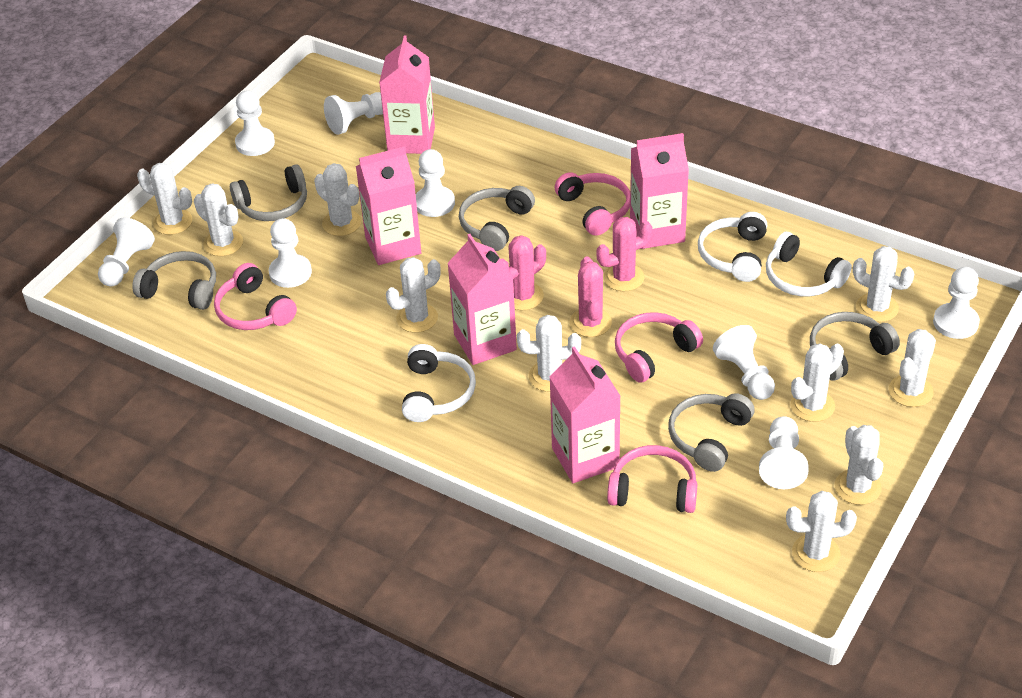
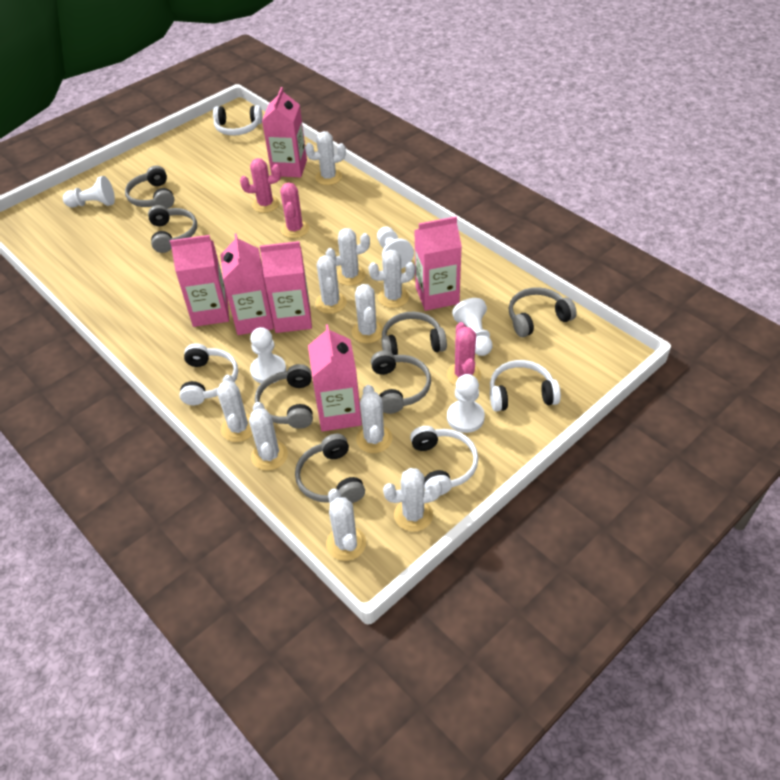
grey headphones: [132,251,216,310] [230,164,307,221] [459,186,535,251] [668,393,755,472] [810,312,900,381] = 5 -> [125,166,174,209] [148,205,197,253] [255,364,313,429] [295,434,365,503] [371,351,431,414] [381,312,447,355] [509,287,577,337] = 7
pink carton: [356,146,421,265] [379,35,435,154] [447,234,517,365] [550,346,621,483] [630,133,689,249] = 5 -> [170,235,229,327] [220,233,274,335] [260,241,312,333] [262,87,307,177] [308,324,362,432] [414,216,462,311] = 6
pink headphones: [214,263,297,330] [554,172,630,236] [607,445,697,513] [615,312,703,383] = 4 -> none = 0
white headphones: [402,344,476,422] [698,212,767,282] [766,232,852,297] = 3 -> [180,343,238,405] [213,105,262,136] [410,426,478,496] [490,360,561,412] = 4
white pawn: [98,218,155,287] [235,90,275,156] [269,218,312,288] [324,92,383,135] [416,149,455,217] [713,325,775,400] [759,416,809,489] [933,267,980,339] = 8 -> [63,176,115,208] [250,327,286,383] [377,226,414,269] [447,374,485,433] [452,298,493,356] = 5

